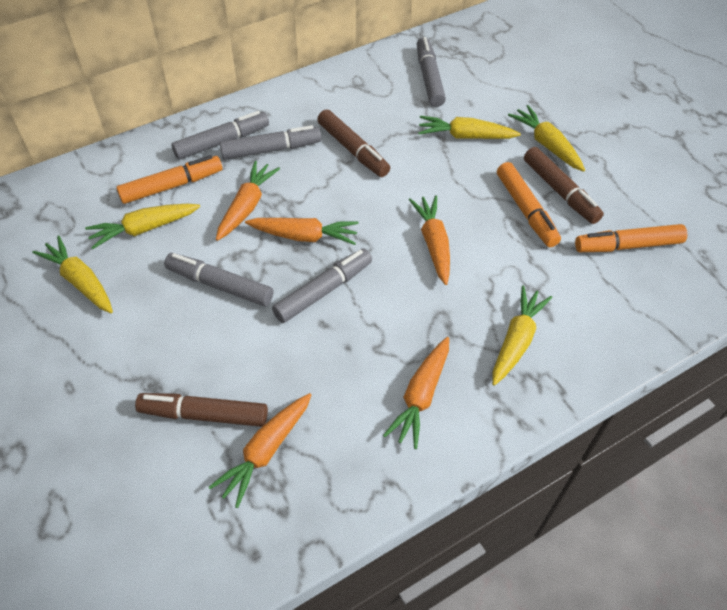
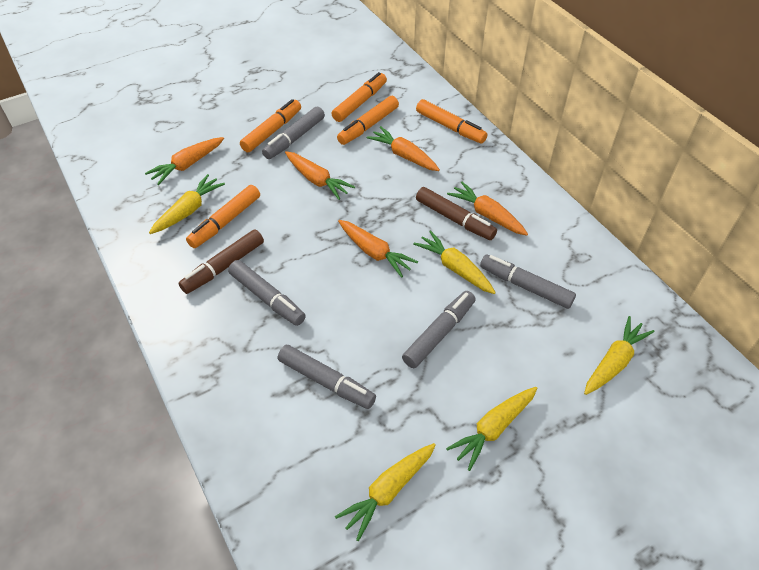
brown marker: [135,393,268,427] [317,109,390,177] [524,147,604,224] = 3 -> [178,229,264,294] [416,187,497,240] = 2
orange marker: [116,155,222,204] [497,162,561,247] [575,224,687,252] = 3 -> [186,185,260,248] [240,99,301,153] [332,72,387,122] [337,96,399,145] [416,99,488,143] = 5

